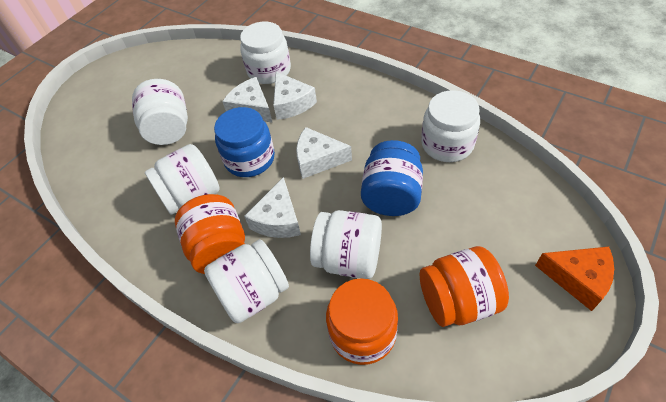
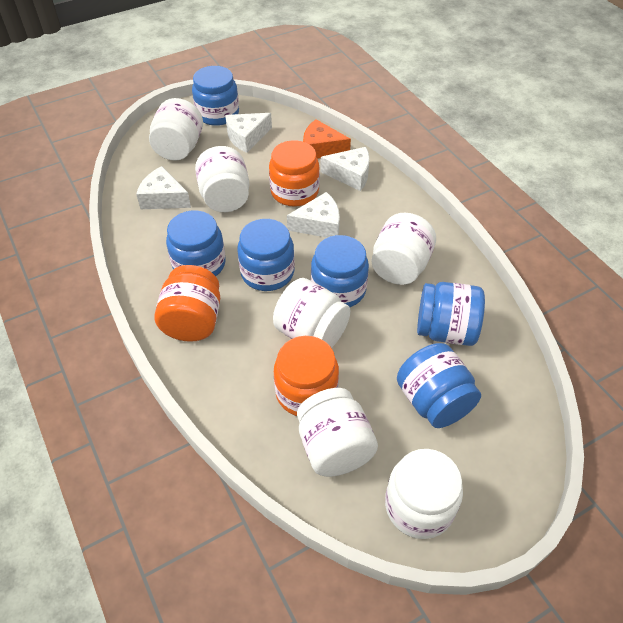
blue jar: [214,107,275,177] [361,140,423,216] = 2 -> [166,210,226,276] [192,66,239,126] [237,219,295,291] [311,235,369,307] [397,343,481,428] [417,282,485,346] = 6

